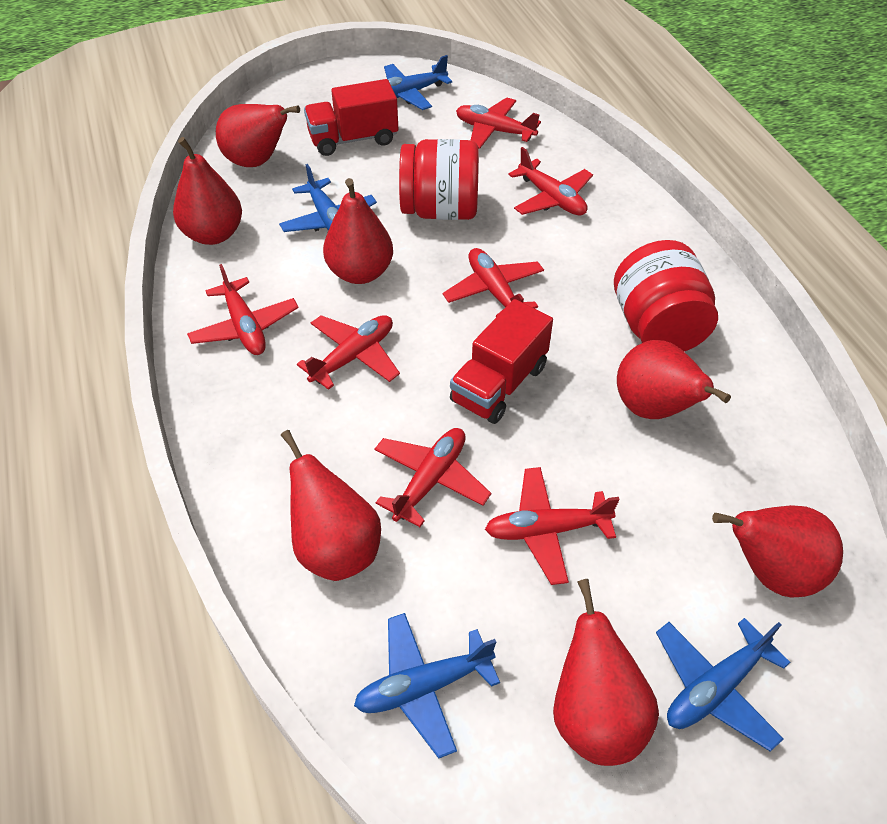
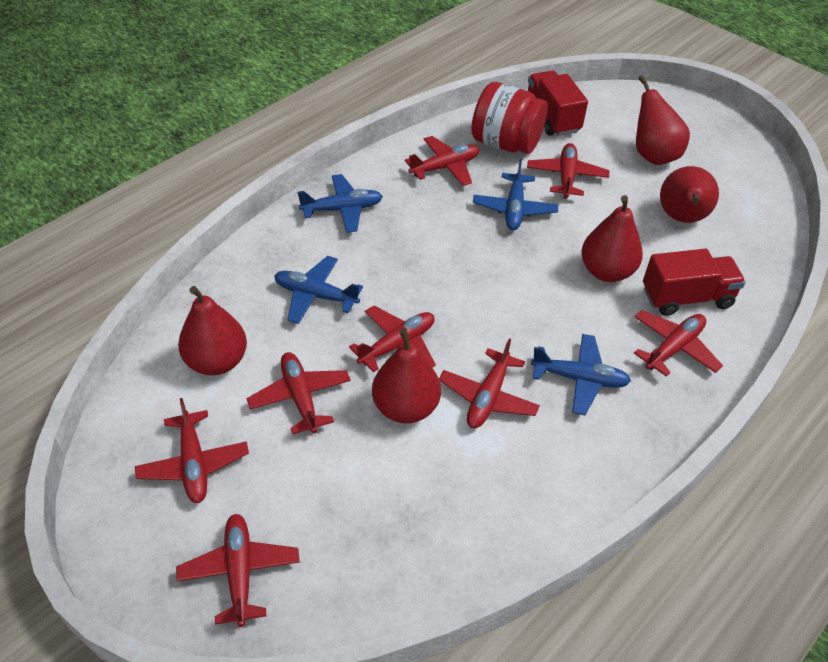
red jar: [399,139,479,220] [614,240,718,351] = 2 -> [472,82,548,154] = 1
red pear: [173,137,242,245] [216,104,300,167] [281,430,381,581] [323,178,393,284] [553,579,659,766] [617,340,731,419] [712,505,843,598] = 7 -> [178,286,247,375] [372,328,441,424] [581,195,643,282] [636,75,690,165] [660,166,719,223] = 5
red plane: [187,264,299,355] [297,315,400,390] [374,428,491,527] [443,248,544,317] [456,97,541,149] [485,467,620,585] [508,147,593,216] = 7 -> [135,398,249,503] [176,514,300,627] [246,352,351,434] [349,306,436,372] [405,136,480,186] [439,338,540,428] [527,143,609,199] [634,310,723,377] = 8

